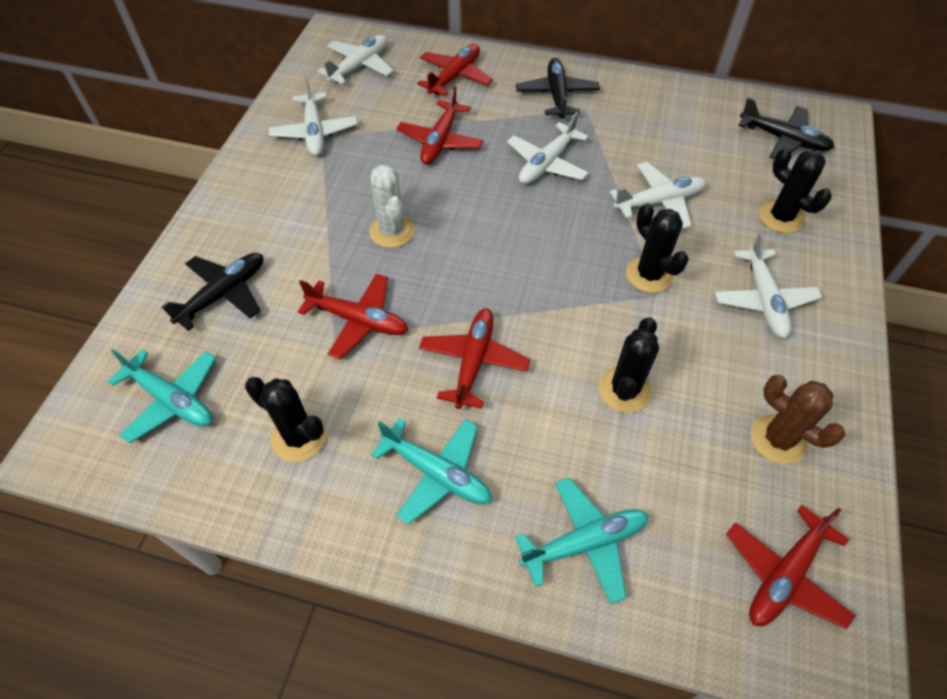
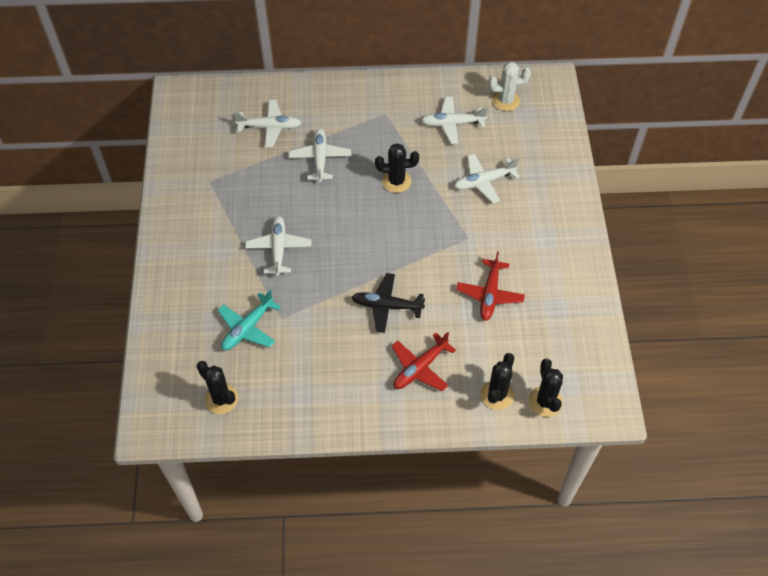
black plane: [162,253,263,331] [516,58,600,119] [738,98,834,159] = 3 -> [351,273,425,333] = 1
brown cactus: [751,375,845,465] = 1 -> none = 0
red plane: [298,274,408,359] [396,86,483,165] [417,44,493,96] [419,308,530,409] [726,505,855,629] = 5 -> [392,332,456,391] [456,251,525,321] = 2
turquoise plane: [108,349,216,443] [371,418,492,524] [515,478,648,605] = 3 -> [218,290,281,350] = 1

